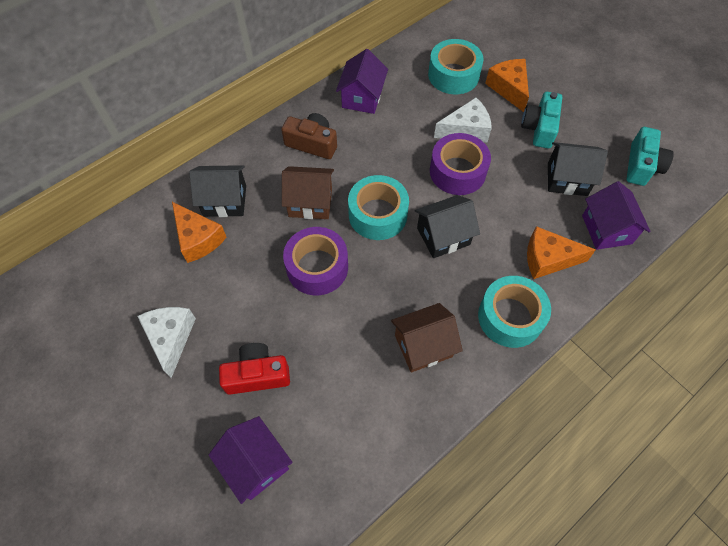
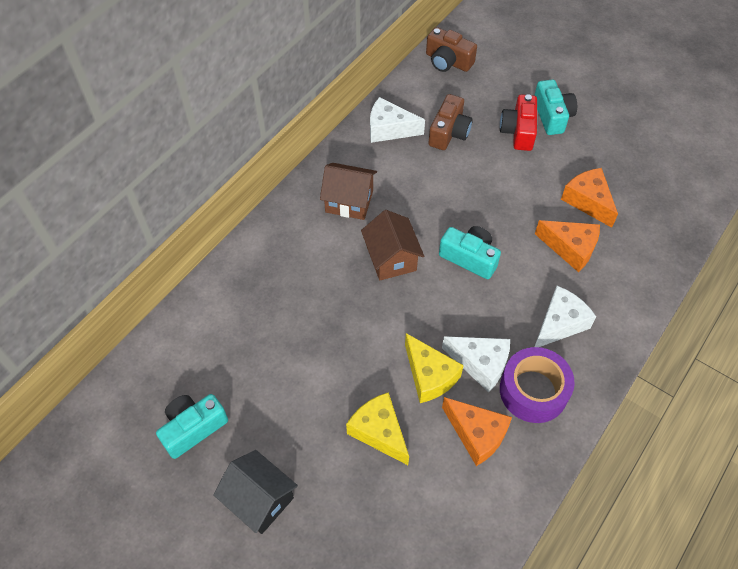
black house: [189,165,246,217] [415,195,480,258] [548,142,608,196] = 3 -> [213,450,298,534] = 1
brown camera: [281,113,337,159] = 1 -> [426,27,477,72] [428,94,473,150] = 2
purple house: [209,416,293,504] [336,49,388,114] [582,181,650,250] = 3 -> none = 0
purple tape: [283,227,348,295] [430,133,491,195] = 2 -> [500,347,575,423] = 1
turquoise camera: [521,92,562,149] [626,127,674,186] = 2 -> [156,394,228,459] [439,226,501,279] [534,79,577,135] = 3
turquoise tape: [348,175,409,240] [428,39,484,94] [478,276,551,348] = 3 -> none = 0
white cheese: [138,307,196,378] [434,98,492,143] = 2 -> [370,97,425,143] [442,336,510,392] [534,286,596,347] = 3
yellow cheese: none = 0 -> [346,392,409,465] [405,333,464,403] = 2

